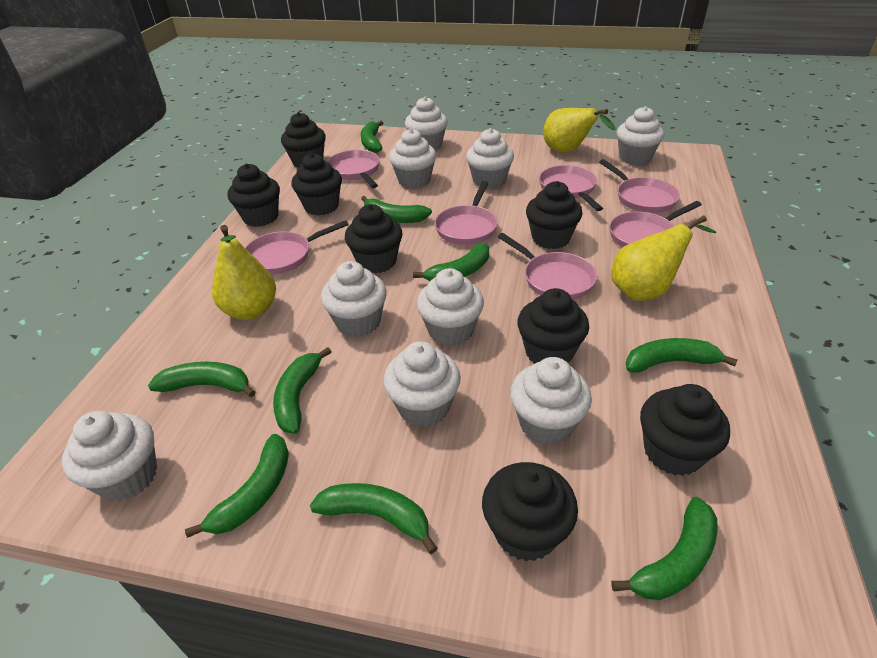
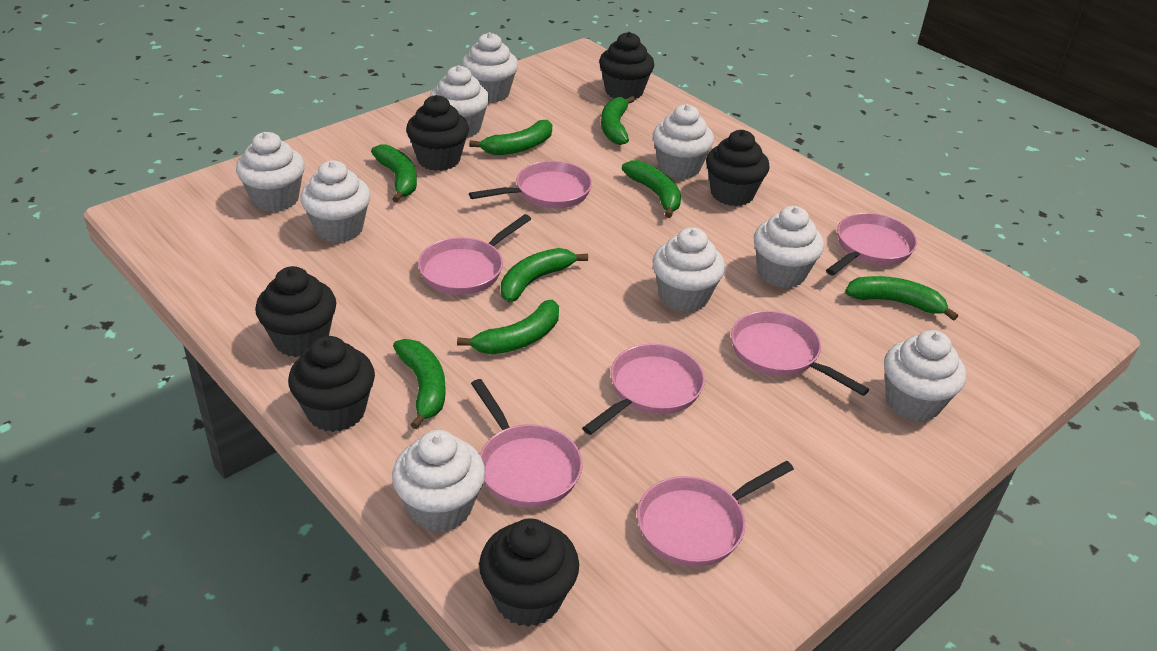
black cupcake: [227,163,280,227] [281,112,326,168] [291,153,342,216] [345,204,402,274] [482,462,578,561] [517,288,589,364] [526,181,582,249] [640,384,730,476] = 8 -> [255,266,336,357] [288,336,375,432] [406,95,469,171] [479,518,579,627] [599,32,654,100] [706,130,770,206] = 6
green banana: [148,362,255,397] [185,434,289,538] [273,347,332,434] [310,483,437,554] [361,121,383,153] [361,196,432,223] [413,243,489,281] [611,497,717,600] [626,338,738,373] = 9 -> [371,145,417,202] [393,339,446,429] [457,300,559,355] [469,120,552,155] [501,248,588,302] [601,96,635,145] [622,160,681,218] [845,276,958,321] = 8
yellow pear: [212,225,276,320] [543,108,615,153] [611,215,716,301] = 3 -> none = 0

